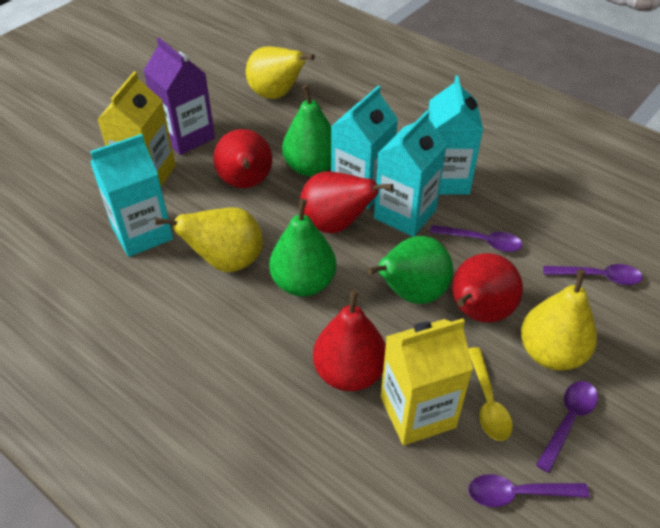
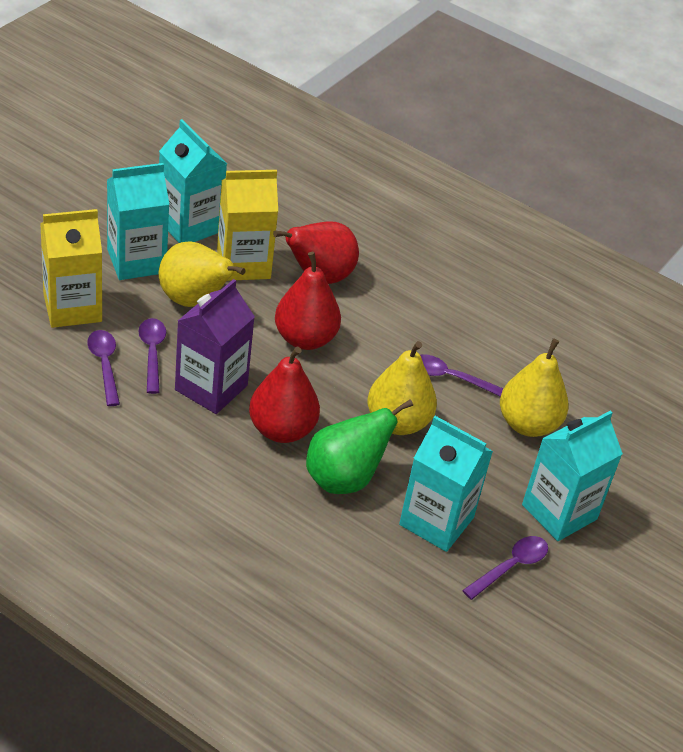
green pear: [269,199,336,297] [282,85,331,177] [367,236,453,304] = 3 -> [306,399,413,494] = 1
red pear: [213,129,272,188] [300,171,394,234] [313,290,386,391] [452,253,523,323] = 4 -> [249,347,320,443] [273,221,359,284] [275,252,341,350] = 3
yellow spoon: [468,347,513,441] = 1 -> none = 0

